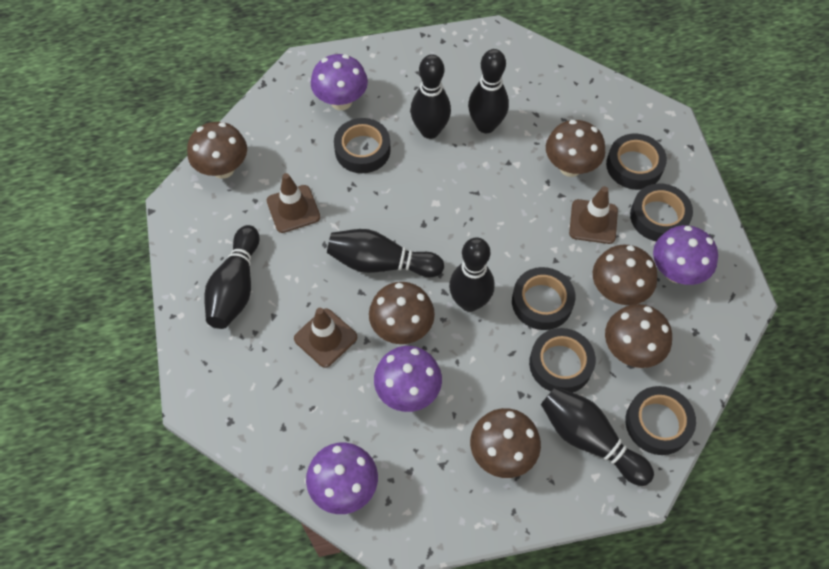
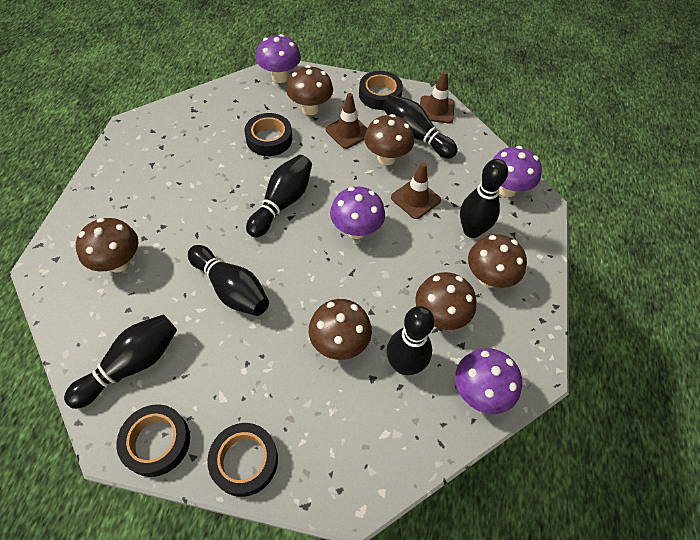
black tape: [334,118,391,173] [512,267,575,330] [529,328,596,393] [606,134,667,190] [625,386,696,455] [630,183,693,241] = 6 -> [117,404,190,477] [207,423,278,497] [244,113,292,156] [359,71,403,110] = 4

